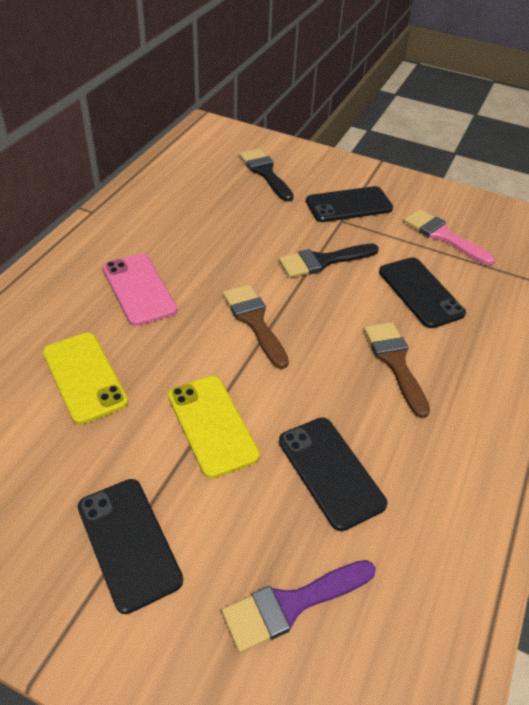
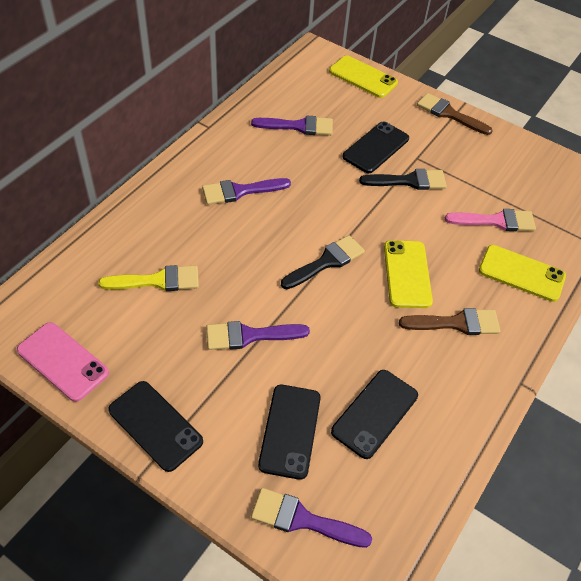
purple brush: [222,560,376,652] = 1 -> [202,178,291,205] [206,321,310,350] [251,116,333,135] [251,488,372,548] = 4
yellow brush: none = 0 -> [98,265,199,291] = 1
yellow phone: [43,332,128,424] [168,376,260,479] = 2 -> [329,55,398,98] [384,240,433,308] [479,245,566,302] = 3

